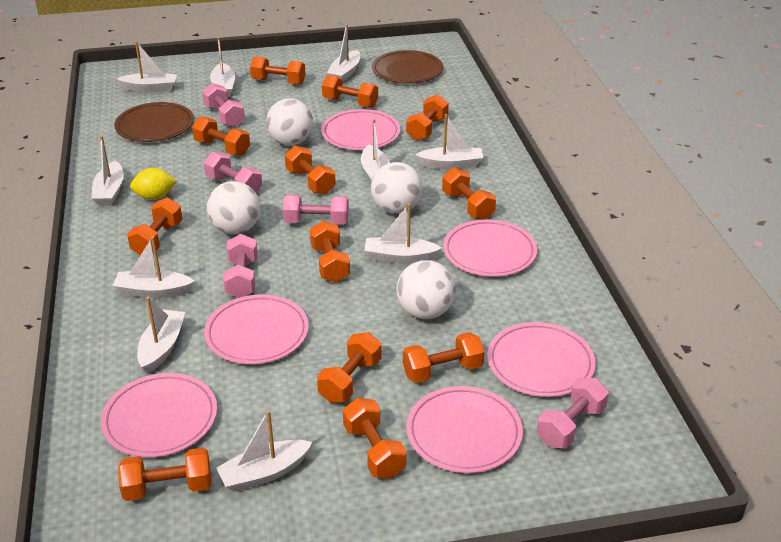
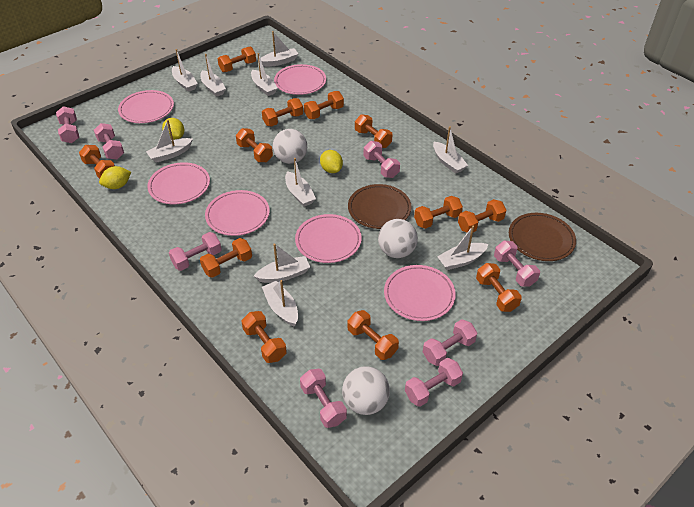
pink dumbbell: [202,83,245,127] [204,152,262,193] [223,234,257,298] [282,195,349,225] [537,377,609,449] = 5 -> [56,106,79,143] [94,123,124,160] [169,232,222,271] [300,369,347,428] [363,141,400,178] [405,358,463,407] [423,319,477,366] [494,241,540,287] = 8
white ball: [207,181,261,234] [266,98,313,146] [371,162,423,214] [396,260,456,319] = 4 -> [273,129,307,164] [342,366,390,415] [378,219,418,258] = 3
yellow lemon: [130,168,177,200] = 1 -> [99,166,131,189] [162,118,184,140] [320,150,343,173] = 3

